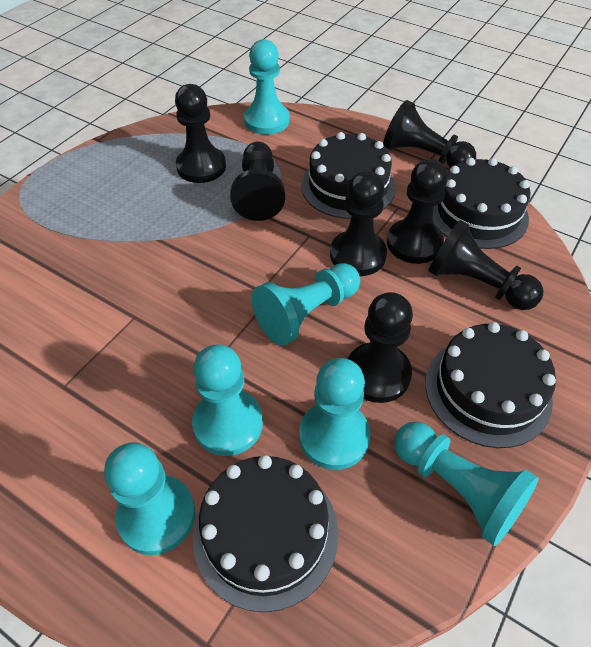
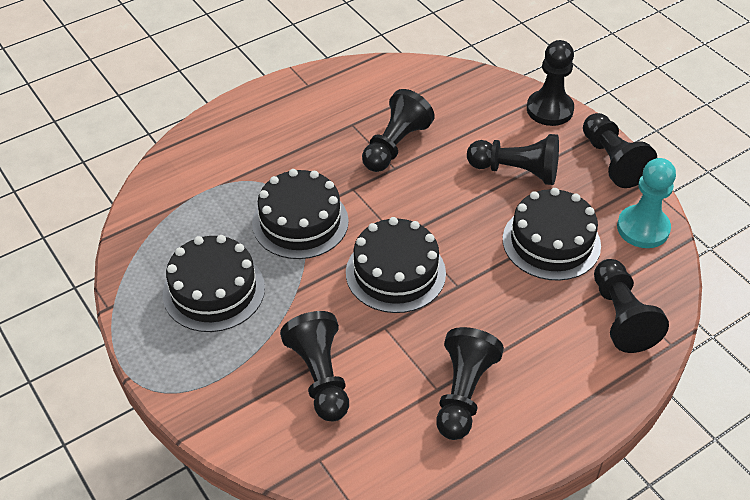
turquoise pawn: [104,442,195,555] [192,344,263,456] [244,39,290,135] [252,263,360,346] [299,358,370,470] [394,422,539,546] = 6 -> [617,158,676,248] = 1

